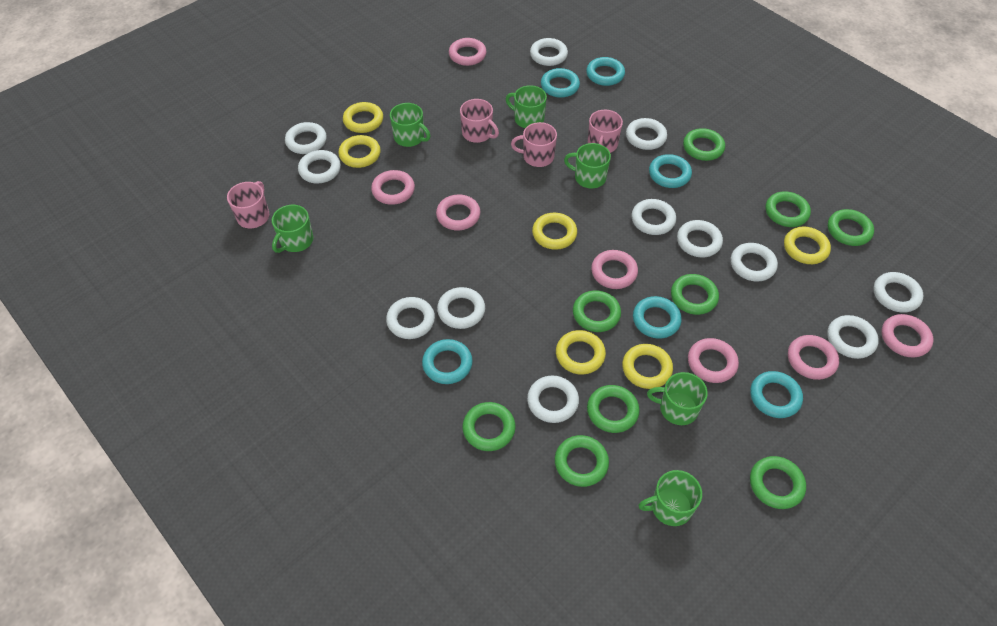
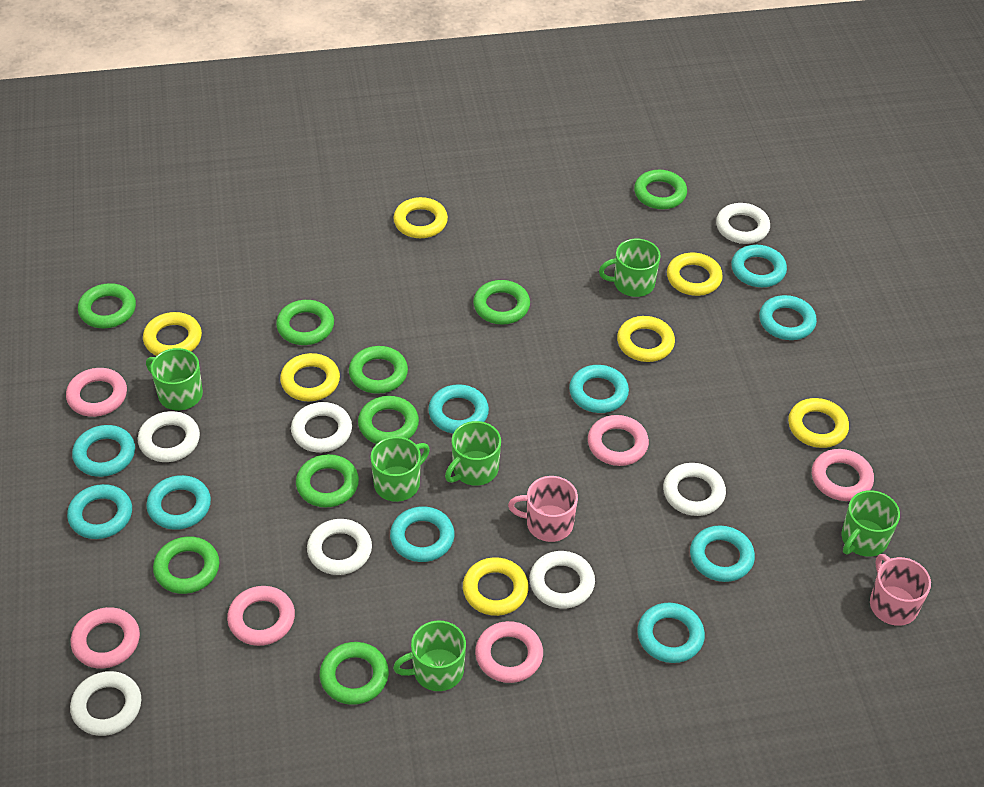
pink mug: [227,181,269,228] [460,99,499,143] [511,122,557,167] [588,110,623,153] = 4 -> [508,476,578,542] [870,554,931,626] = 2
pink ring: [371,170,415,205] [436,195,480,230] [449,38,486,66] [591,250,638,289] [688,338,739,383] [788,335,839,380] [882,314,933,358] = 7 -> [66,368,127,417] [71,607,140,669] [227,586,295,646] [475,621,543,683] [588,415,649,466] [812,449,874,501] = 6
turquoise ring: [422,339,473,384] [541,68,580,98] [586,57,625,86] [633,296,682,339] [649,154,692,188] [750,371,803,418] = 6 -> [67,484,132,539] [72,425,135,477] [146,475,211,530] [390,507,454,562] [428,384,489,433] [569,365,629,413] [637,603,705,663] [690,525,755,582] [731,245,787,287] [759,295,817,340] = 10
white ring: [285,122,327,154] [298,150,341,183] [386,297,435,339] [437,287,485,329] [527,376,579,423] [530,38,568,66] [626,118,667,150] [632,199,676,235] [677,220,723,257] [731,243,778,282] [827,315,879,359] [873,272,924,313] = 12 -> [70,671,141,736] [138,411,200,462] [291,402,352,453] [307,519,372,575] [529,551,595,609] [663,463,726,516] [716,203,770,244] = 7
yellow ring: [338,135,381,168] [343,102,383,133] [532,213,577,250] [556,330,606,374] [622,344,673,389] [784,227,831,264] = 6 -> [143,312,202,356] [280,353,340,401] [393,197,448,238] [463,557,529,616] [617,316,675,362] [667,253,723,296] [788,398,849,448] = 7

